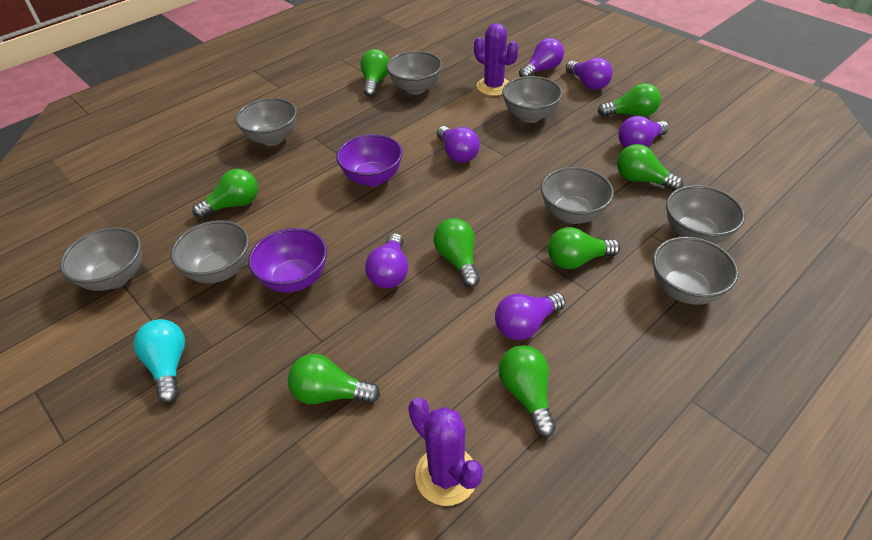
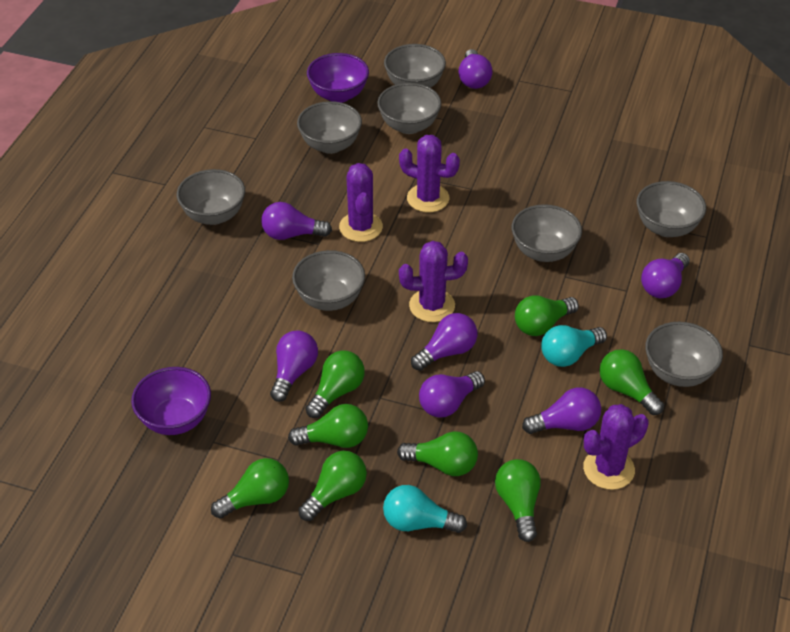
purple cactus: [408,398,483,506] [474,23,518,96] = 2 -> [339,163,383,242] [399,135,460,212] [399,241,468,322] [583,404,649,490] = 4
purple light bulb: [365,233,408,288] [437,126,480,163] [495,292,566,340] [519,38,564,77] [566,57,613,90] [618,116,669,148] = 6 -> [261,202,332,240] [270,330,318,402] [411,313,477,371] [419,371,485,417] [458,49,492,89] [522,388,601,434] [641,253,690,298] = 7
turquoise light bulb: [134,319,185,403] = 1 -> [383,485,467,533] [541,325,607,367] = 2

